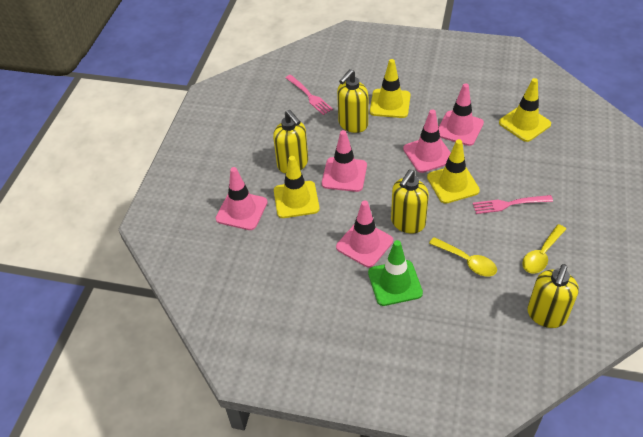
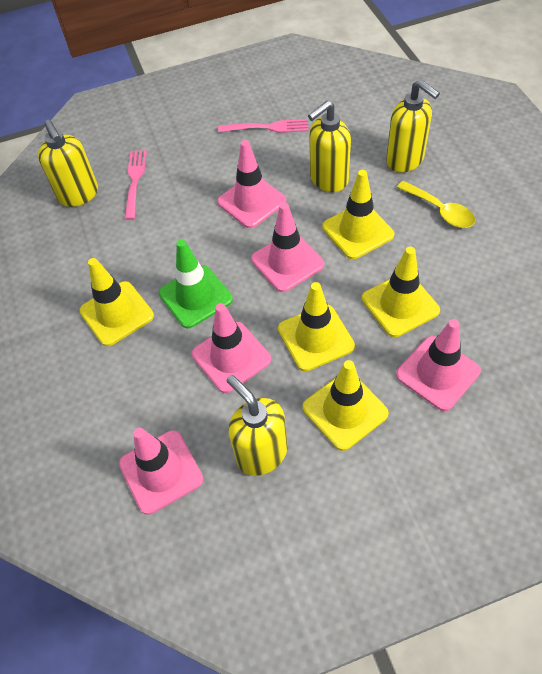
yellow spoon: [429,237,497,277] [522,224,566,273] = 2 -> [396,181,475,228] = 1
yellow traffic cone: [274,156,320,218] [370,59,411,118] [427,139,480,204] [499,78,551,142] = 4 -> [79,258,154,346] [278,282,355,371] [303,360,389,451] [322,170,394,259] [362,247,440,337] = 5

